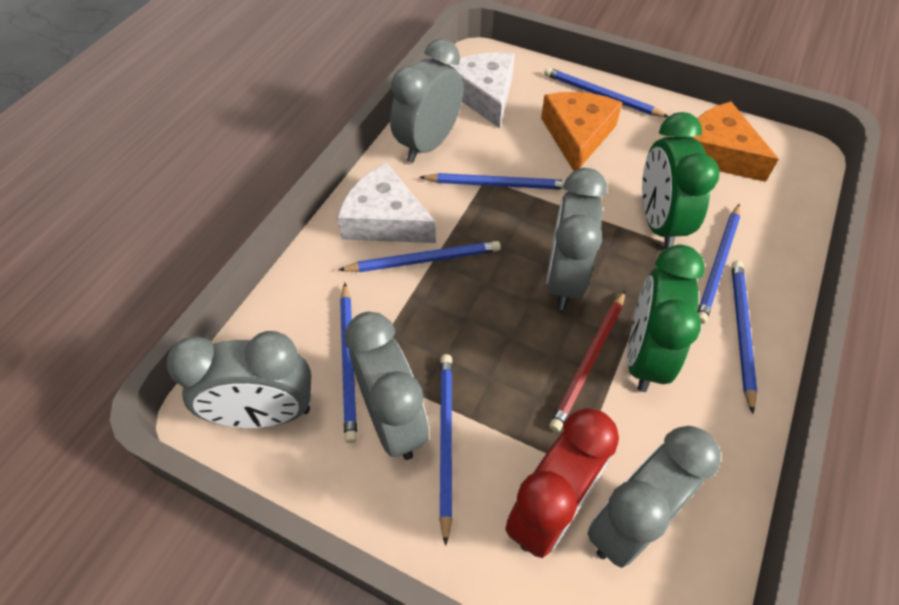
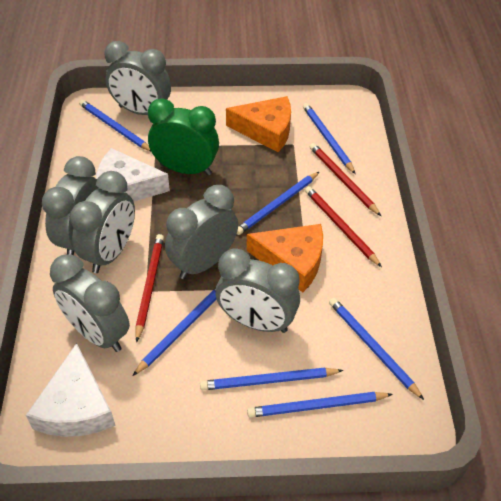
green clock: [627,245,705,392] [642,112,720,249] = 2 -> [148,98,219,175] = 1
grey clock: [167,331,311,428] [345,312,429,460] [390,39,463,163] [546,168,607,310] [587,426,721,568] = 5 -> [42,156,98,255] [50,254,130,352] [70,171,135,273] [105,41,171,115] [165,185,238,279] [216,248,300,333] = 6
red clock: [505,408,619,558] = 1 -> none = 0
red pencil: [549,291,625,432] = 1 -> [135,234,164,342] [305,186,382,267] [310,143,381,216] = 3

